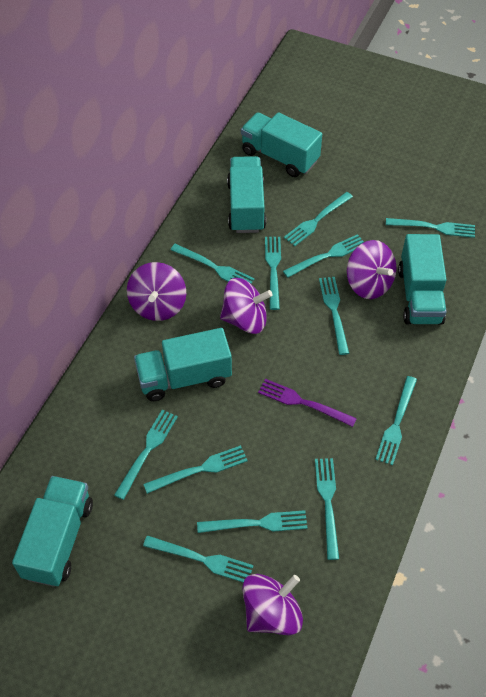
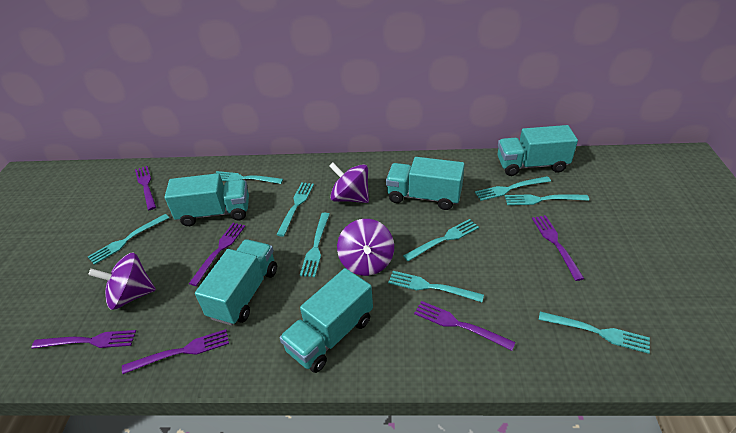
purple fork: [258,379,357,427] = 1 -> [31,330,136,349] [122,329,229,374] [135,166,156,210] [189,223,245,286] [414,301,516,351] [532,215,584,281] = 6
purple spinning top: [127,262,186,321] [220,278,273,334] [242,574,303,635] [347,240,397,299] = 4 -> [88,253,156,310] [329,163,369,203] [337,219,394,276] = 3
turquoise fork: [114,410,178,500] [143,445,248,494] [143,535,254,583] [170,244,255,284] [197,510,307,533] [265,237,281,310] [283,234,364,278] [284,192,353,246] [315,458,339,560] [319,277,349,355] [375,376,417,465] [386,218,475,238] = 12 -> [88,214,169,265] [215,171,283,184] [276,182,314,237] [300,213,330,277] [388,271,484,302] [403,219,479,261] [475,176,551,201] [505,194,589,205] [539,311,650,354] = 9

